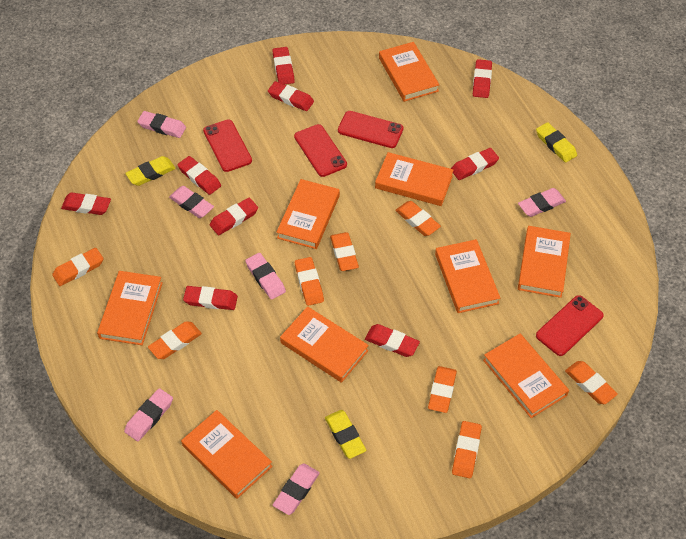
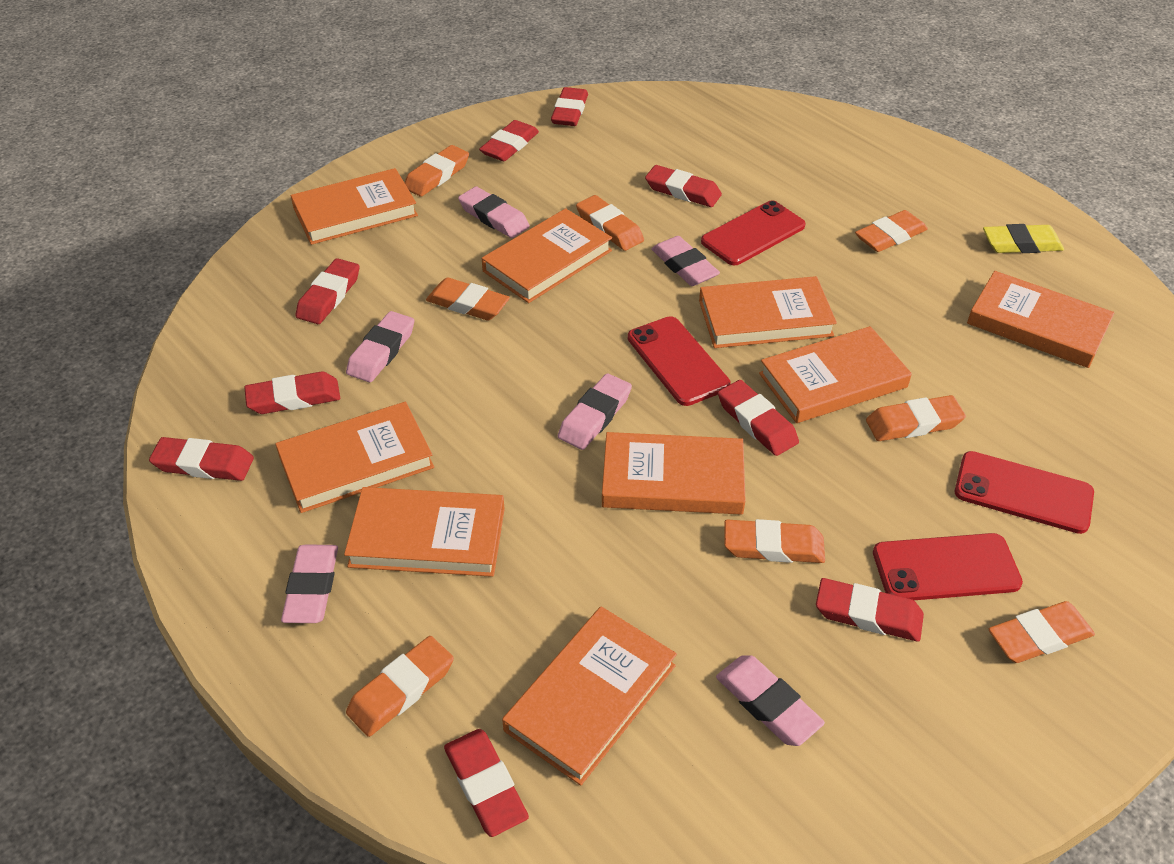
yellow eraser: [125,156,176,186] [325,410,366,459] [536,122,577,163] = 3 -> [983,224,1064,253] = 1

